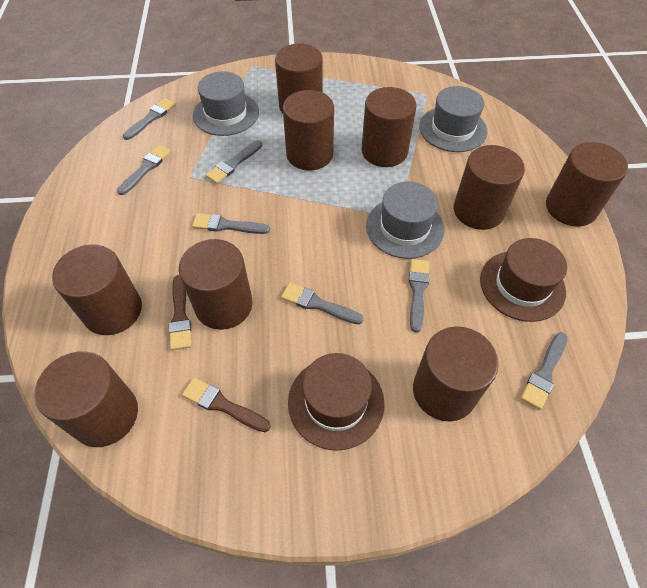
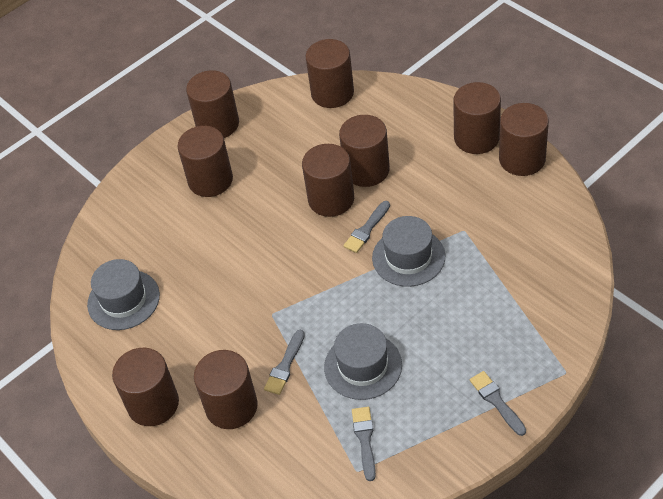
brown brush: [169,275,191,350] [182,378,271,432] = 2 -> none = 0
brown hat: [288,353,384,451] [480,238,567,322] = 2 -> none = 0
grey brush: [117,145,171,195] [123,98,176,140] [192,213,270,234] [206,140,262,184] [281,283,364,324] [409,259,430,333] [521,332,568,410] = 7 -> [264,330,305,395] [343,201,390,253] [352,407,376,481] [470,371,526,436] = 4

